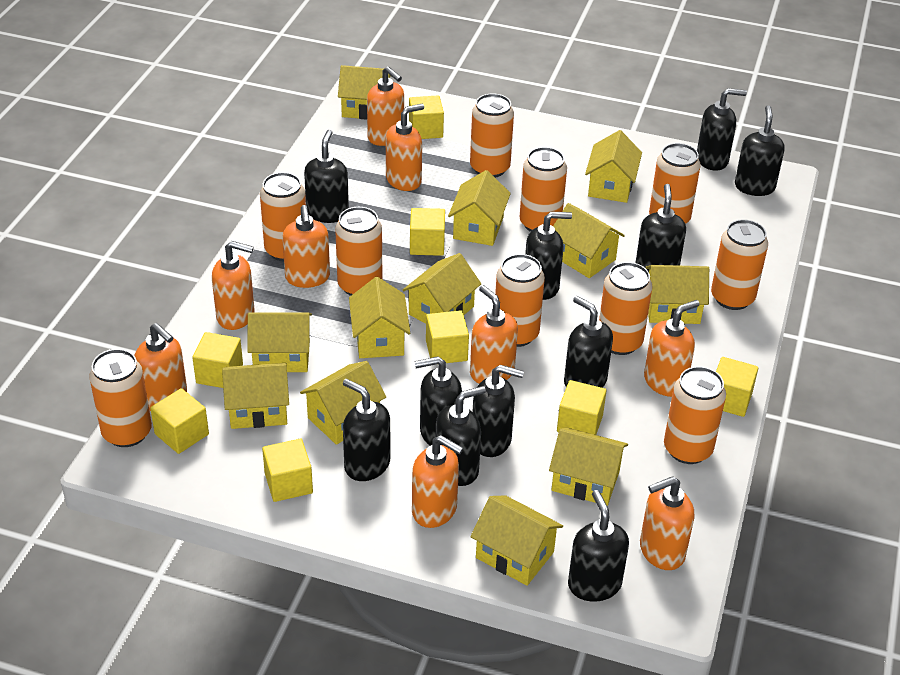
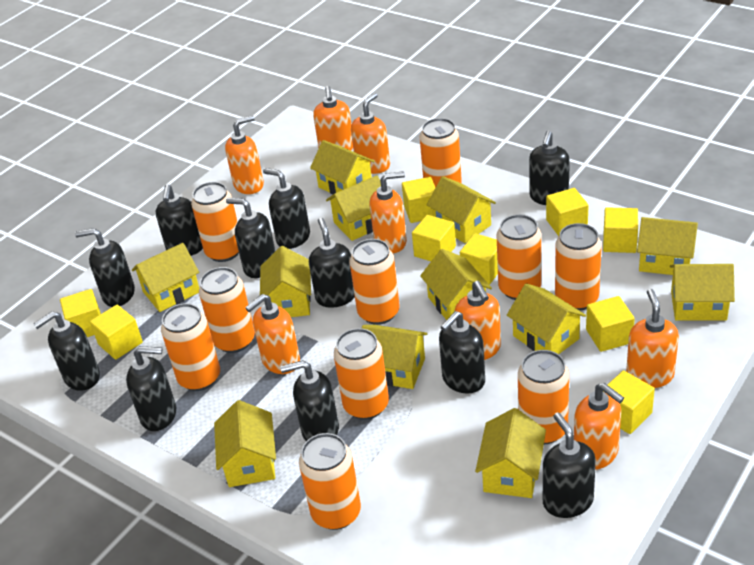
orange soap dispenser: [134,323,187,411] [212,241,254,330] [282,205,330,288] [367,66,404,146] [386,104,424,191] [412,435,464,528] [470,285,518,384] [640,476,695,570] [644,300,700,397] = 9 -> [225,115,264,194] [245,294,300,374] [313,86,353,150] [351,93,390,174] [370,171,407,253] [454,281,501,360] [574,383,624,470] [626,289,679,388] = 8
yellow cube: [150,388,209,454] [192,332,243,388] [262,439,313,502] [409,95,444,139] [410,208,445,256] [426,310,469,363] [557,380,607,435] [716,357,758,417] = 8 -> [60,289,101,337] [90,305,143,360] [402,177,435,223] [412,215,456,261] [460,233,498,285] [546,188,589,236] [586,296,635,352] [603,207,638,253] [603,370,655,434] = 9

